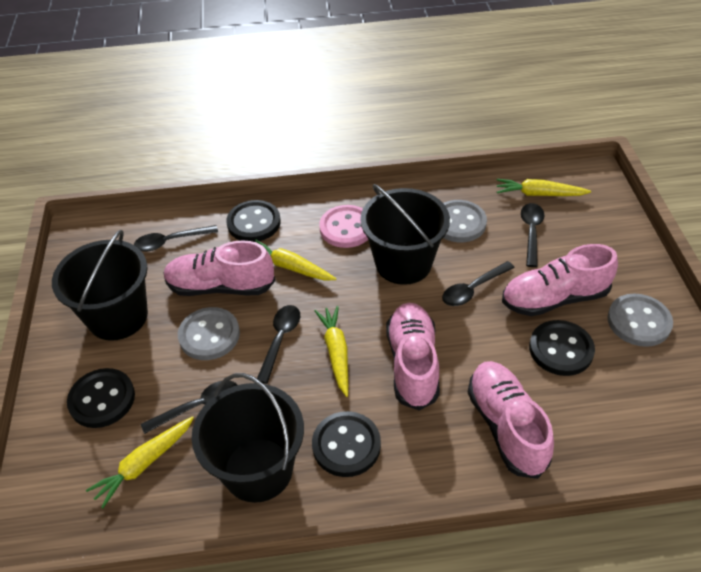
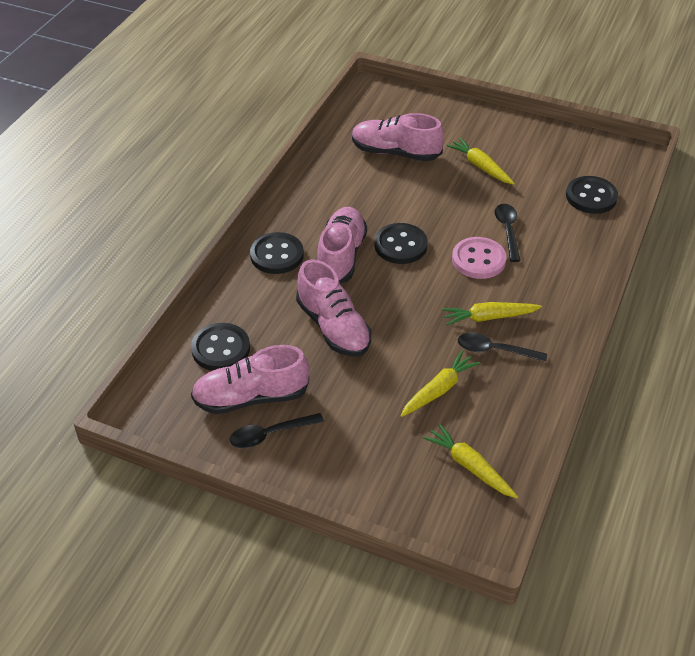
black bucket: [52,230,148,341] [192,373,304,503] [360,184,450,285] = 3 -> none = 0
black spoon: [134,225,218,251] [141,381,237,434] [257,305,300,384] [442,261,515,306] [521,203,544,267] = 5 -> [230,413,324,448] [458,332,547,362] [495,204,520,262] = 3
grey button: [178,307,240,360] [443,200,487,242] [607,294,673,347] = 3 -> none = 0

